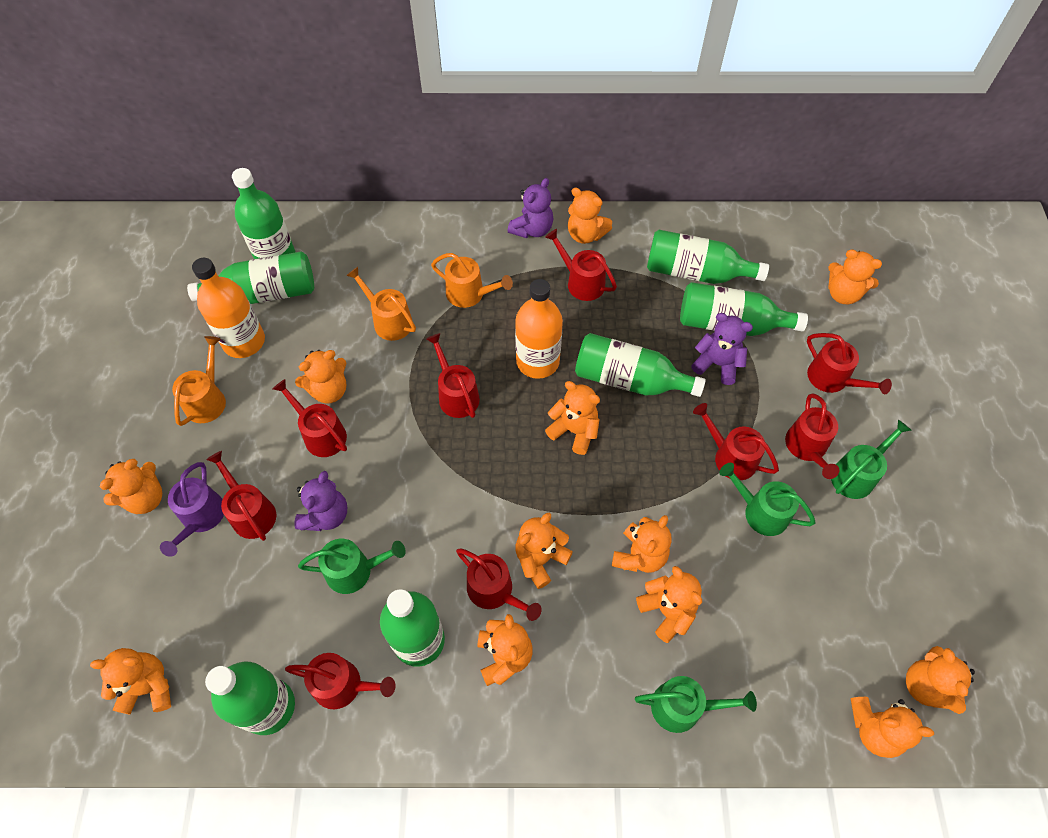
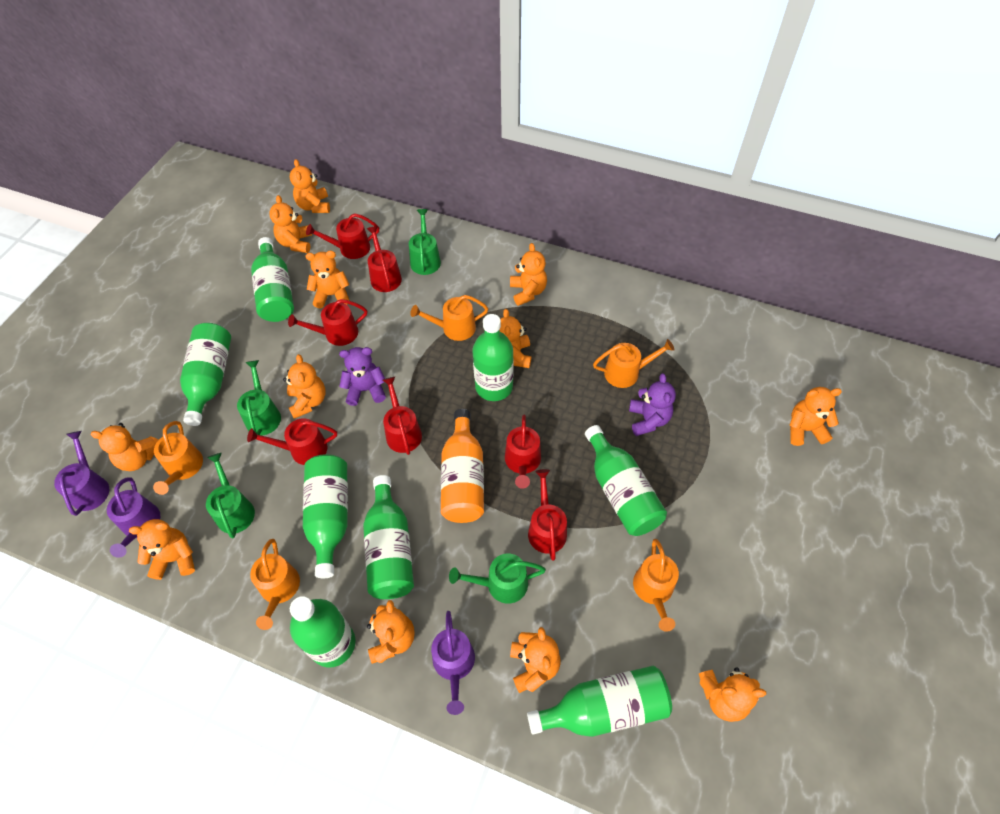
green bottle: [187,251,314,304] [205,662,295,735] [232,168,295,259] [380,589,445,667] [575,333,706,397] [647,230,769,284] [680,282,808,336] = 7 -> [180,323,231,426] [251,237,294,322] [290,596,355,667] [303,454,348,578] [363,475,414,599] [472,314,514,401] [527,666,672,737] [585,425,667,536] = 8
orange bottle: [192,258,265,358] [515,279,563,379] = 2 -> [441,409,484,523] = 1
orange watering can: [172,336,226,426] [346,267,416,341] [431,253,513,308] = 3 -> [153,421,203,495] [250,539,300,630] [410,295,488,341] [593,339,674,388] [633,539,679,632] = 5
purple teddy bear: [295,471,347,531] [508,178,554,238] [691,313,753,385] = 3 -> [339,347,386,406] [629,373,676,436] = 2
purple watering can: [160,462,224,557] = 1 -> [54,431,109,516] [107,477,160,558] [431,611,475,715] = 3
red watering can: [206,451,276,541] [273,379,347,457] [285,653,395,709] [426,333,480,418] [456,548,542,621] [545,229,617,301] [693,403,779,480] [785,394,839,479] [807,333,892,394] = 9 -> [247,418,337,465] [288,299,367,346] [306,213,379,259] [367,226,402,292] [383,377,422,455] [505,415,541,489] [528,469,567,561] = 7

